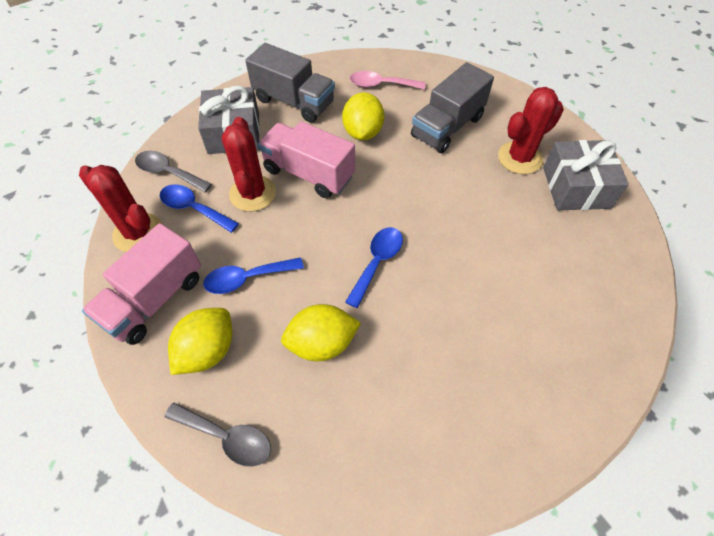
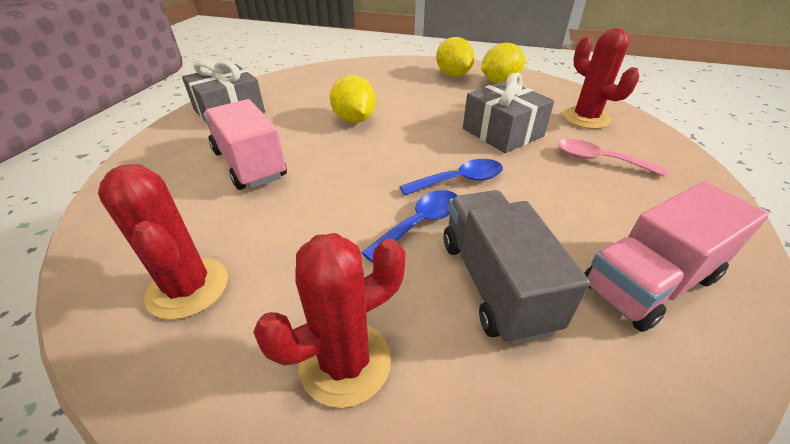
blue spoon: [160,184,239,233] [203,257,304,294] [345,227,403,308] = 3 -> [361,190,458,263] [399,159,503,196] = 2
grey spoon: [135,151,212,192] [164,403,271,467] = 2 -> none = 0
grey truck: [245,43,335,123] [411,62,494,153] = 2 -> [444,190,590,345] = 1

